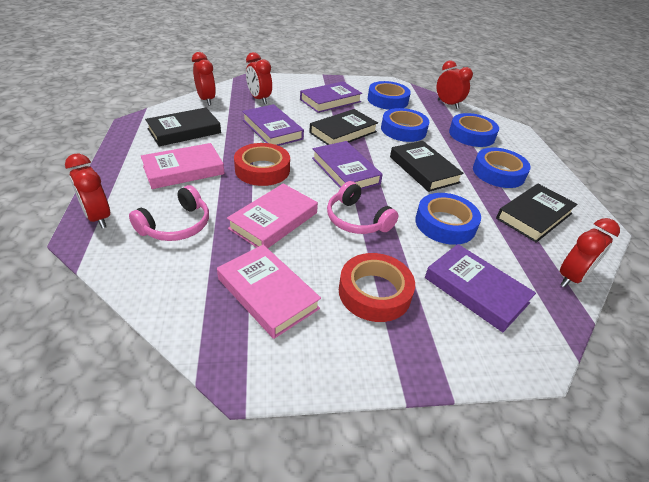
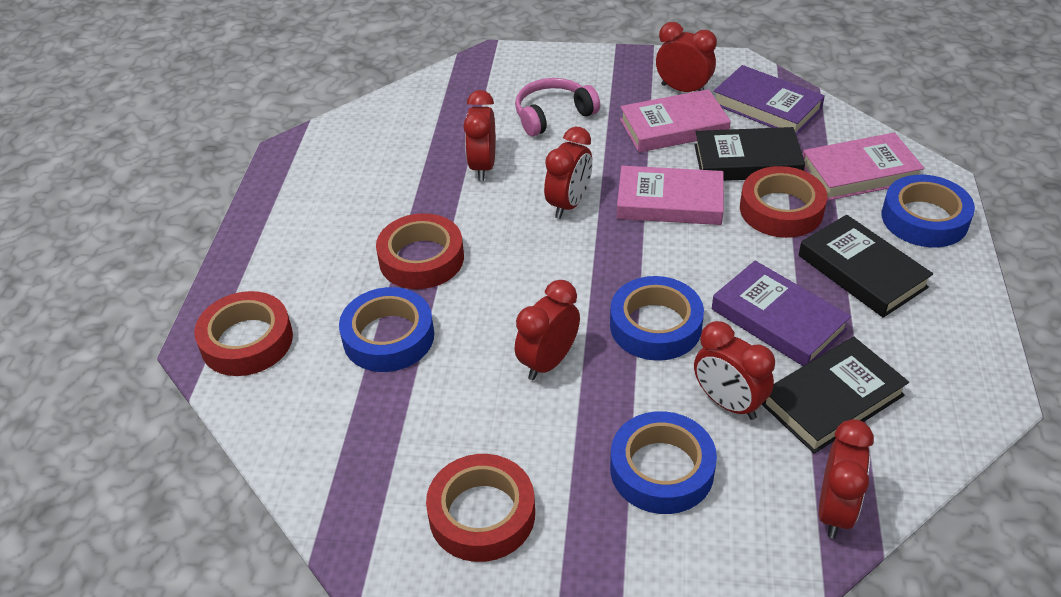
black book: [145,108,221,146] [309,109,378,145] [390,141,464,192] [496,184,578,243] = 4 -> [694,127,805,181] [762,337,909,454] [799,215,933,318] = 3
blue tape: [368,81,411,110] [381,108,429,142] [415,193,481,245] [449,113,499,147] [473,147,531,188] = 5 -> [339,287,434,372] [610,276,704,361] [610,411,717,514] [882,175,975,247] = 4
pink headphones: [129,185,209,241] [327,181,399,234] = 2 -> [515,78,600,136] = 1
purple book: [242,104,304,146] [300,81,362,113] [312,141,383,190] [425,244,536,332] = 4 -> [712,261,851,366] [714,65,825,136] = 2
red clock: [65,154,110,228] [192,52,216,105] [246,52,272,104] [437,60,473,109] [560,218,620,287] = 5 -> [463,90,496,181] [515,280,580,380] [544,127,592,219] [656,22,717,92] [694,321,775,420] [819,419,874,538] = 6
red tape: [234,143,290,186] [339,253,415,322] = 2 -> [194,291,293,376] [376,213,464,289] [426,454,535,562] [740,166,827,238] = 4

